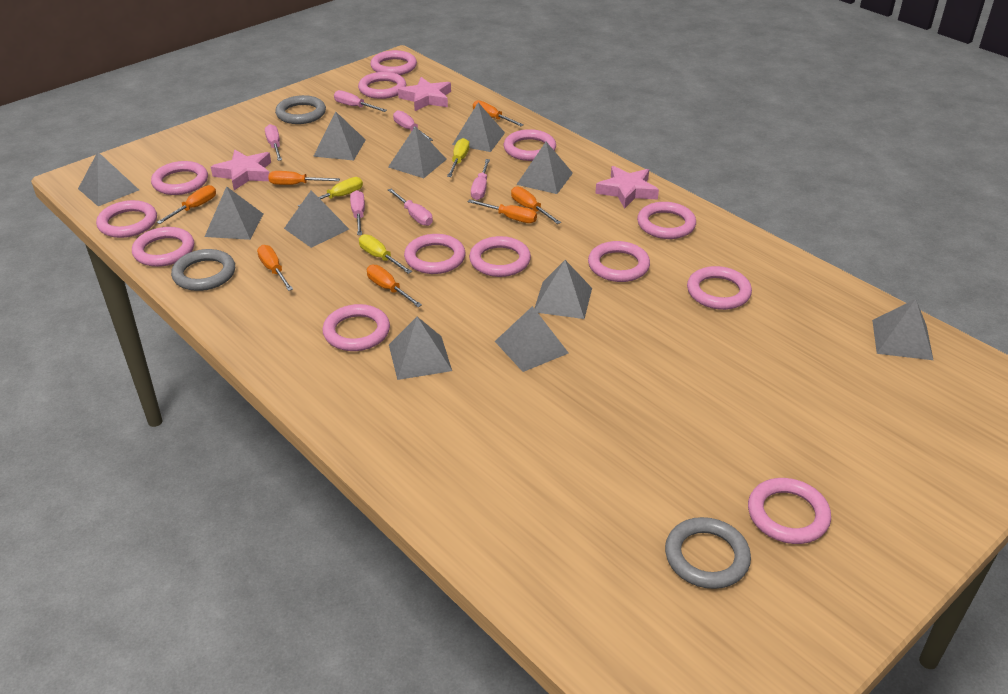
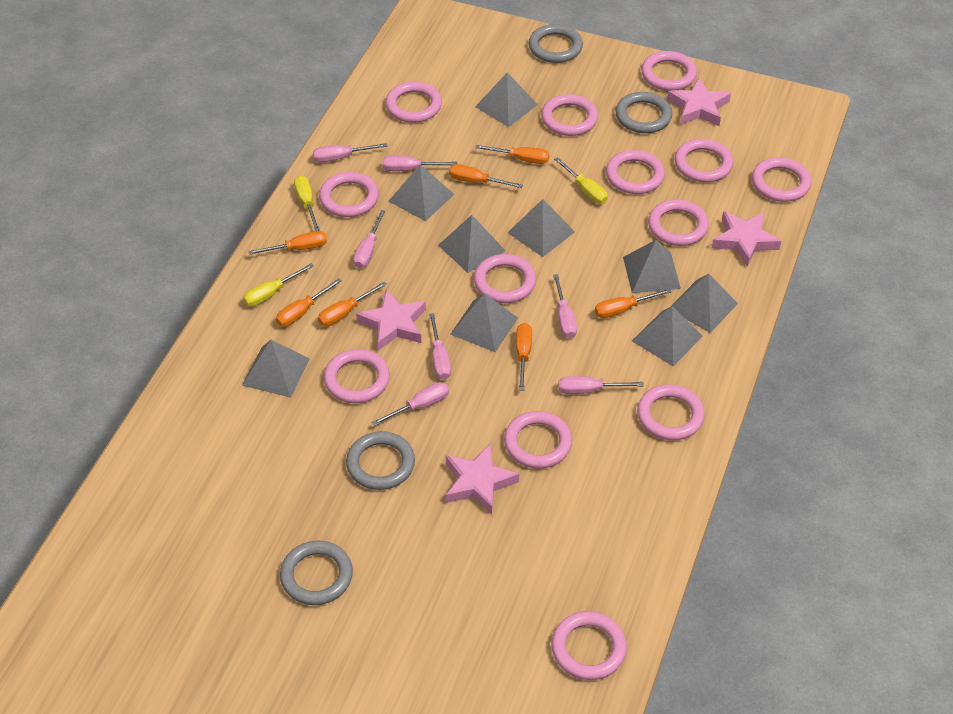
grey pyramid: [78,152,139,206] [204,186,263,240] [284,190,349,248] [313,111,366,160] [388,126,447,178] [389,317,452,380] [452,103,505,152] [495,306,569,372] [516,142,573,194] [534,260,592,319] [872,299,933,360] = 11 -> [242,340,309,398] [389,165,454,221] [438,215,506,273] [450,293,518,352] [475,72,538,127] [507,199,575,257] [623,240,681,293] [632,306,703,366] [672,274,738,333] = 9
grey ring: [171,249,235,291] [275,95,326,124] [665,517,751,589] = 3 -> [280,541,353,605] [346,431,415,490] [529,24,583,63] [615,92,672,133] = 4
pink screwdriver: [265,124,282,161] [334,90,387,112] [350,190,365,235] [388,188,433,226] [393,110,433,141] [471,159,490,200] = 6 -> [313,143,387,162] [354,210,385,268] [372,382,449,426] [382,156,458,171] [429,313,451,380] [553,274,577,338] [559,376,644,394] = 7
pink star: [211,150,271,190] [398,77,451,111] [595,166,659,209] = 3 -> [356,289,426,351] [446,444,519,514] [667,78,731,126] [712,211,781,267] = 4

